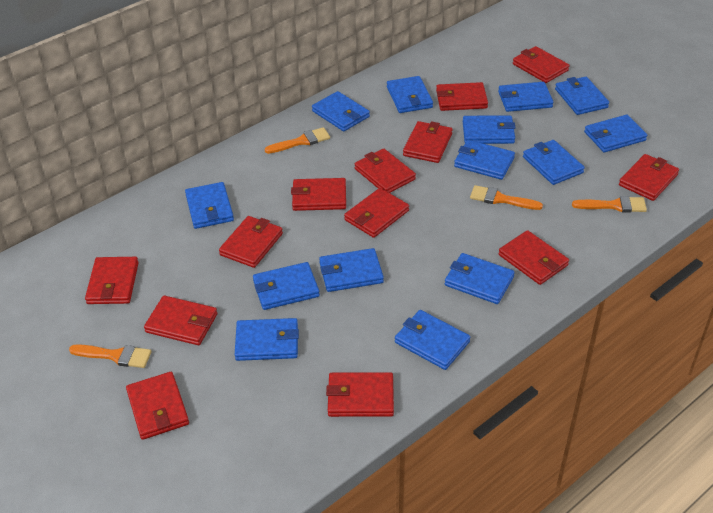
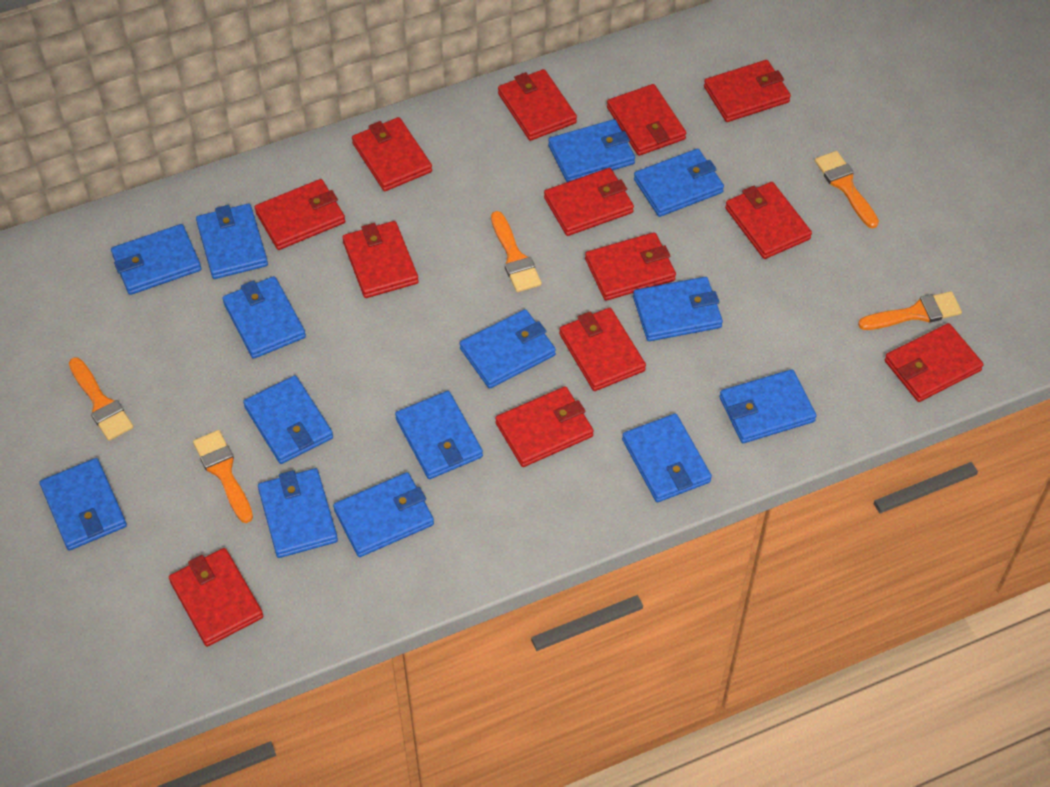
orange brush: [69,344,152,368] [265,127,330,154] [470,185,543,210] [572,196,647,213] = 4 -> [69,357,133,441] [193,430,253,523] [491,211,542,292] [815,151,879,228] [858,291,962,330] = 5

